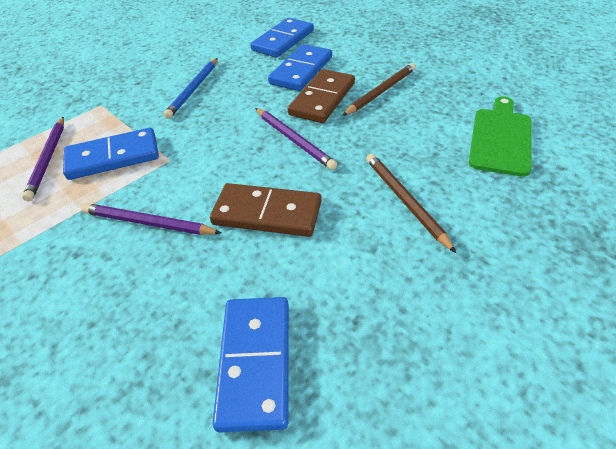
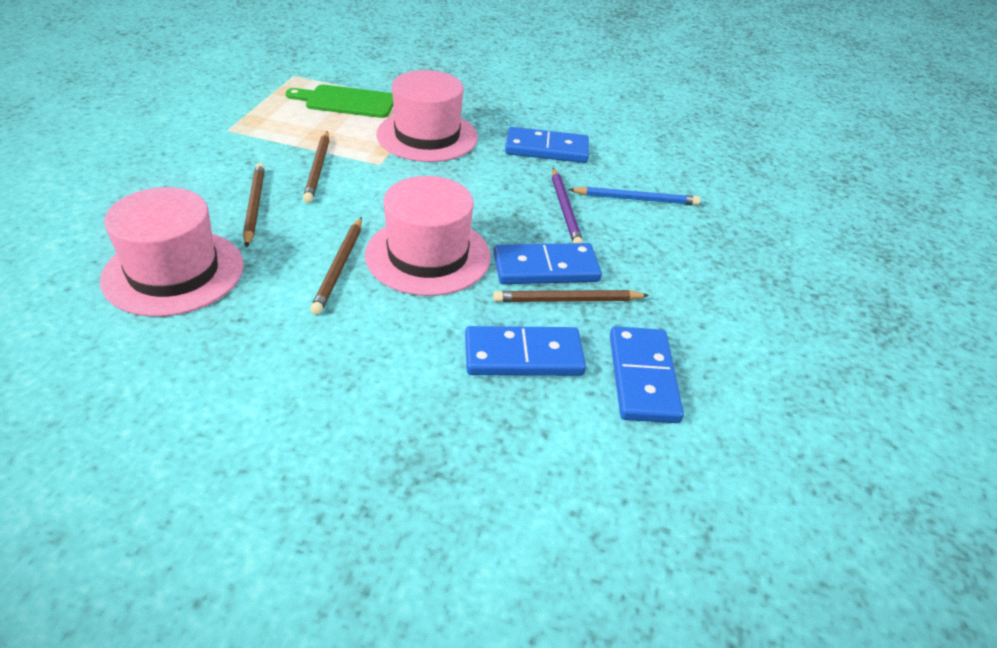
brown domino: [210,183,321,237] [288,69,355,123] = 2 -> none = 0
brown pencil: [342,63,416,116] [366,154,456,253] = 2 -> [243,163,265,247] [303,131,329,203] [310,217,362,315] [493,290,649,302] = 4
pink hat: none = 0 -> [100,187,244,317] [365,176,491,296] [376,70,478,162] = 3
purple pencil: [22,117,64,201] [82,203,221,235] [255,108,337,170] = 3 -> [552,168,583,243] = 1

